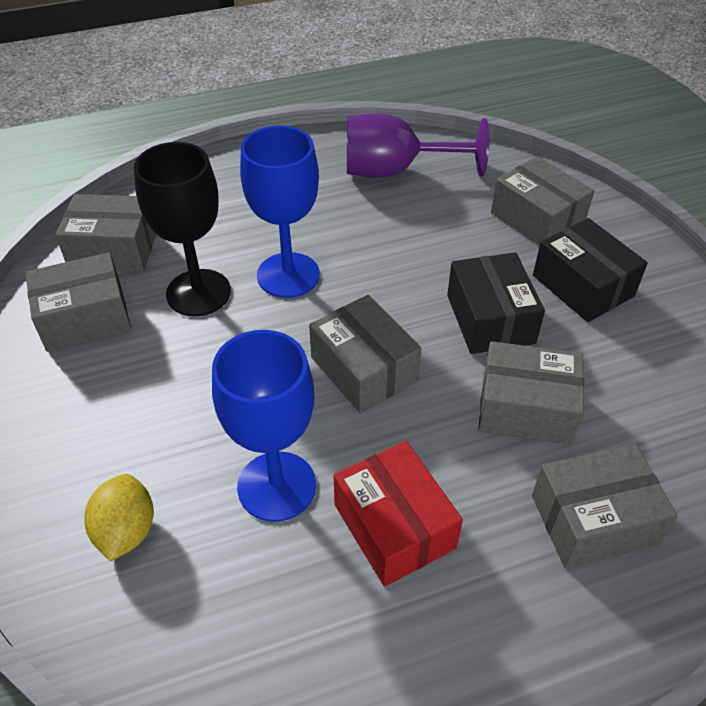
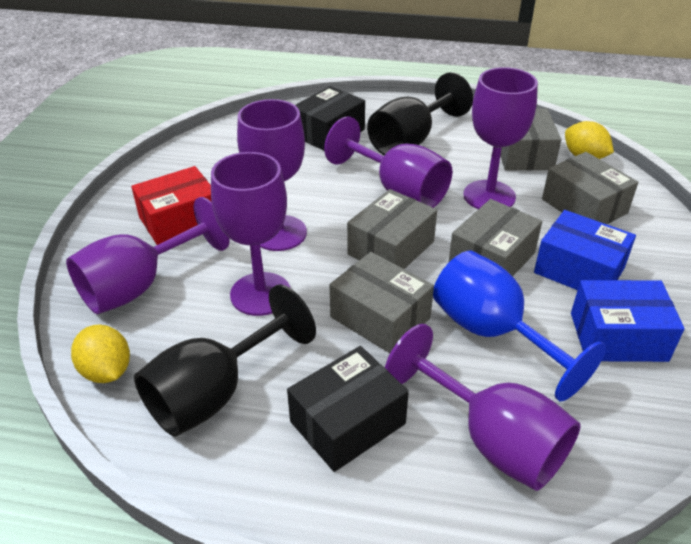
black goblet: [134,142,231,316] = 1 -> [134,284,316,437] [367,72,473,155] = 2
blue box: none = 0 -> [534,210,636,290] [571,280,685,362] = 2
blue goblet: [212,330,316,522] [240,126,320,298] = 2 -> [433,251,606,401] = 1
grey box: [25,252,131,352] [55,194,156,272] [309,295,422,413] [478,341,584,445] [491,156,594,246] [532,444,678,568] = 6 -> [330,252,434,353] [347,189,437,269] [449,199,542,277] [500,109,561,170] [542,152,638,224] = 5
purple goblet: [347,113,489,178] = 1 -> [66,197,230,314] [211,152,290,316] [237,99,307,251] [324,116,452,208] [385,324,581,491] [463,67,538,209] = 6
yellow lemon: [84,474,154,562] = 1 -> [71,325,130,383] [565,121,614,159] = 2

